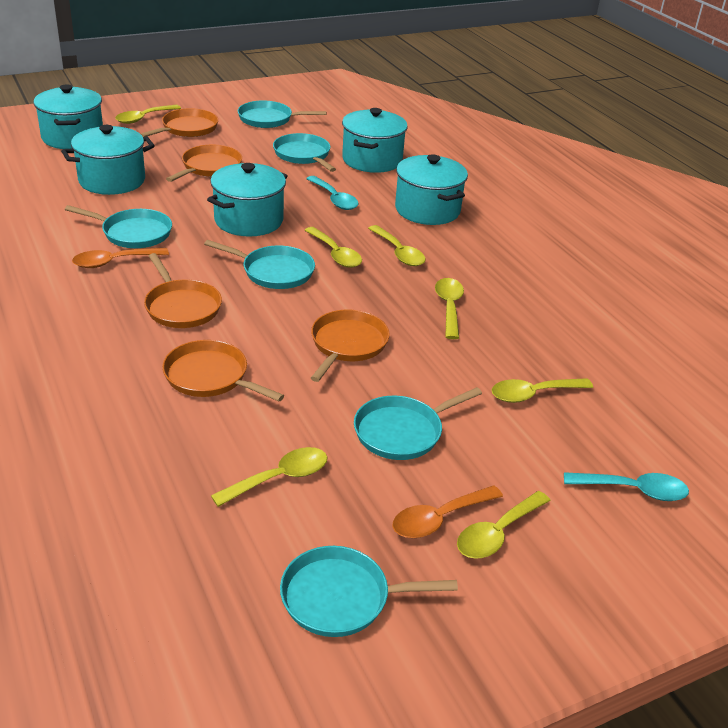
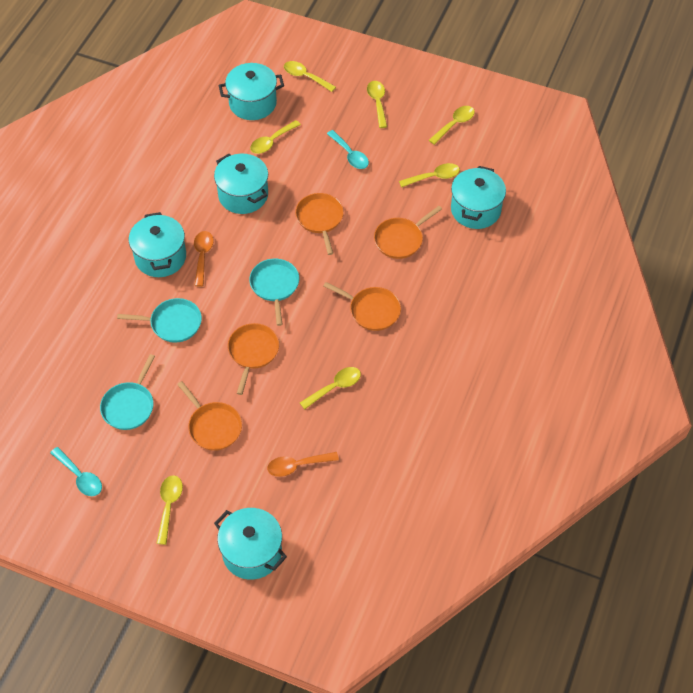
turquoise pan: [65,205,172,248] [204,240,315,289] [238,100,326,128] [273,133,336,172] [280,546,458,637] [354,387,482,460] = 6 -> [100,354,155,430] [117,298,202,343] [249,259,299,326] = 3

